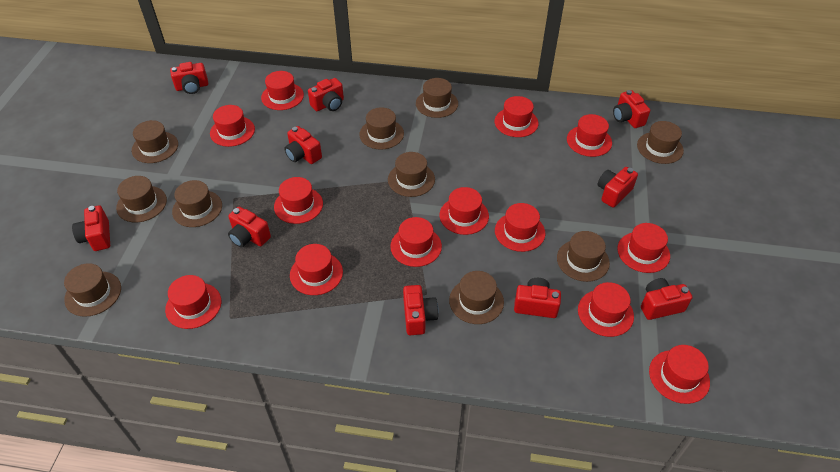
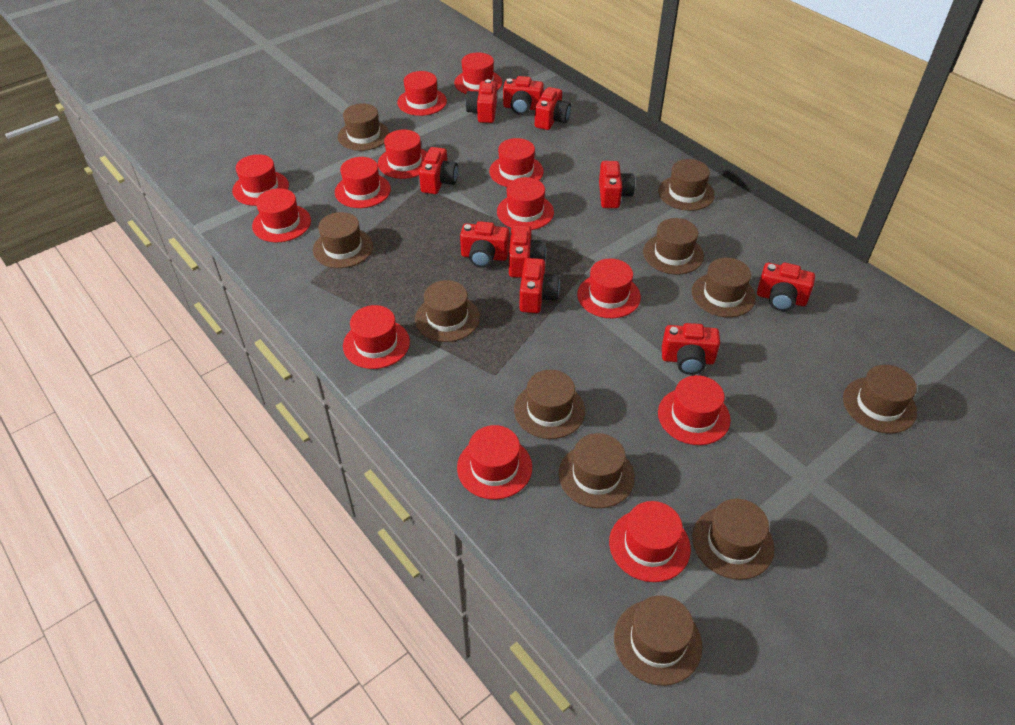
brown hat: [64,263,121,317] [116,176,167,222] [132,120,178,163] [172,180,222,227] [359,107,404,150] [388,152,435,197] [416,78,458,118] [449,271,504,324] [557,231,610,282] [637,121,684,164] = 10 -> [313,212,373,268] [338,103,390,151] [415,280,480,342] [514,370,585,439] [559,433,635,508] [614,595,702,686] [643,218,704,274] [658,159,715,211] [692,258,756,317] [692,499,774,580] [843,365,917,434] = 11

